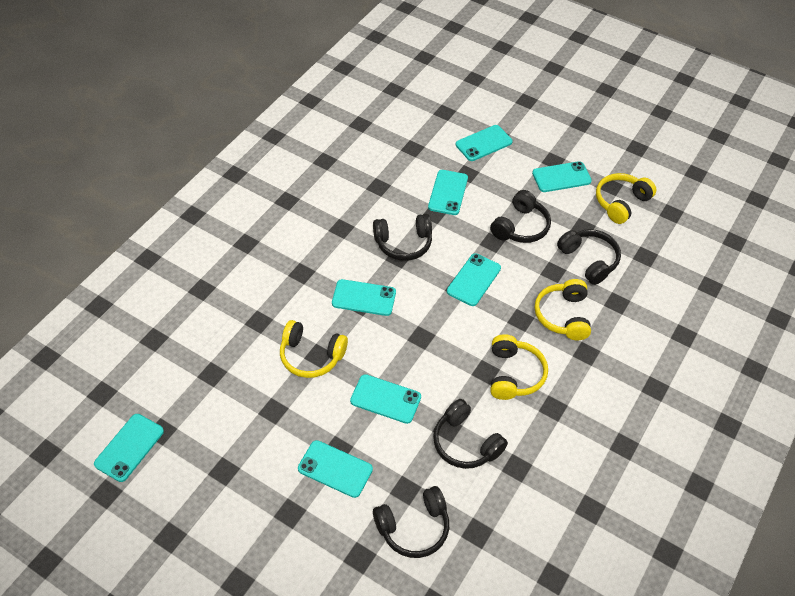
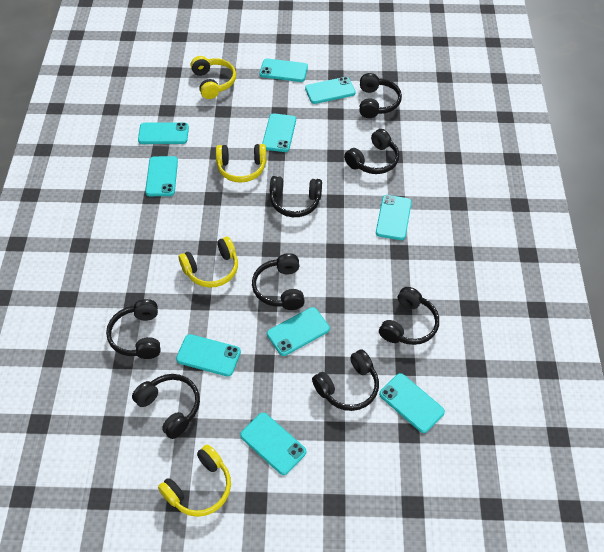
black headphones: [373,214,432,261] [373,486,449,558] [433,399,508,469] [490,190,551,243] [557,229,621,285] = 5 -> [106,299,161,359] [132,374,200,439] [252,253,305,310] [270,176,322,217] [312,349,379,411] [344,129,399,174] [359,73,402,118] [379,287,439,345] = 8
turquoise phone: [94,414,164,482] [298,440,373,498] [332,279,396,316] [350,374,421,424] [428,170,468,215] [447,253,501,306] [456,125,513,161] [532,161,592,192] = 8 -> [138,122,189,144] [145,156,178,196] [176,334,241,377] [240,413,306,475] [259,58,308,82] [262,113,296,152] [267,307,330,356] [305,77,356,104] [376,195,412,240] [379,373,445,433] = 10

